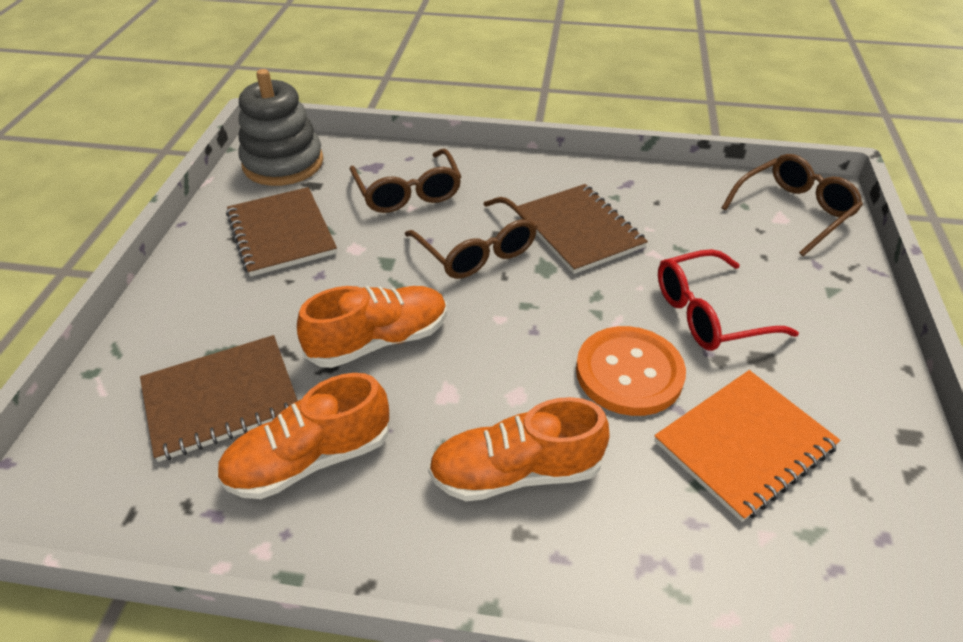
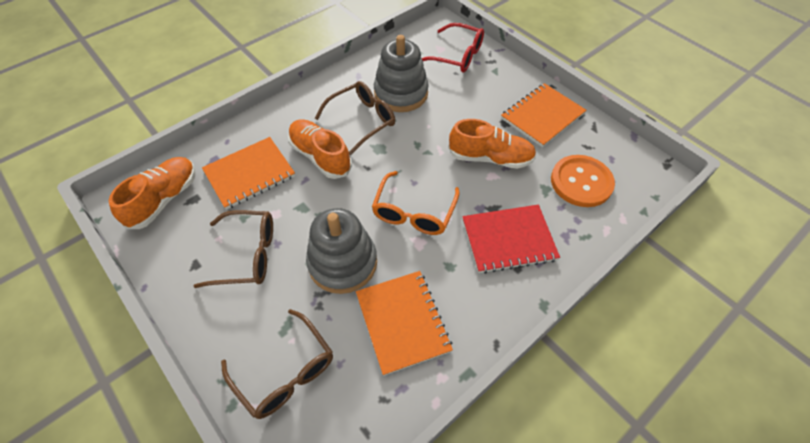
brown notebook: [140,335,298,462] [226,187,337,277] [518,184,648,274] = 3 -> none = 0
grey stacking toy: [238,69,323,186] = 1 -> [306,208,377,294] [374,35,429,112] = 2
orange glasses: none = 0 -> [372,171,460,235] = 1
orange notebook: [654,370,840,522] = 1 -> [202,137,295,210] [356,271,453,376] [501,83,586,147] = 3
red notebook: none = 0 -> [462,205,560,274] = 1

